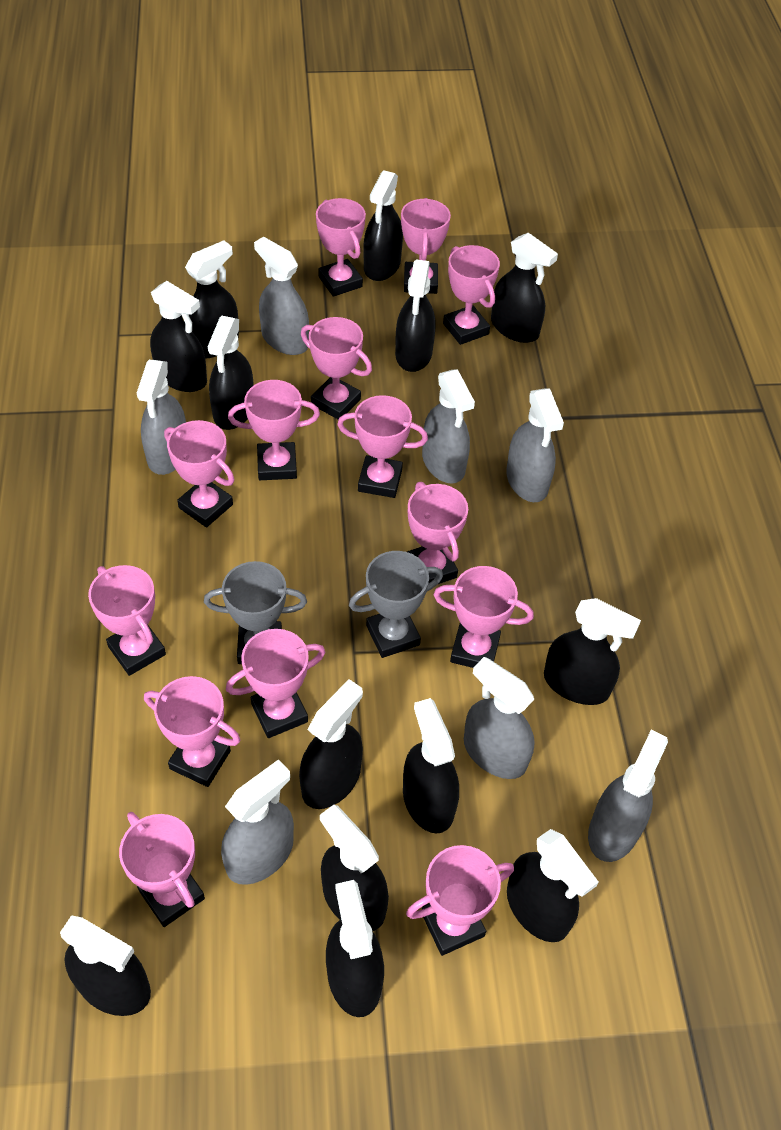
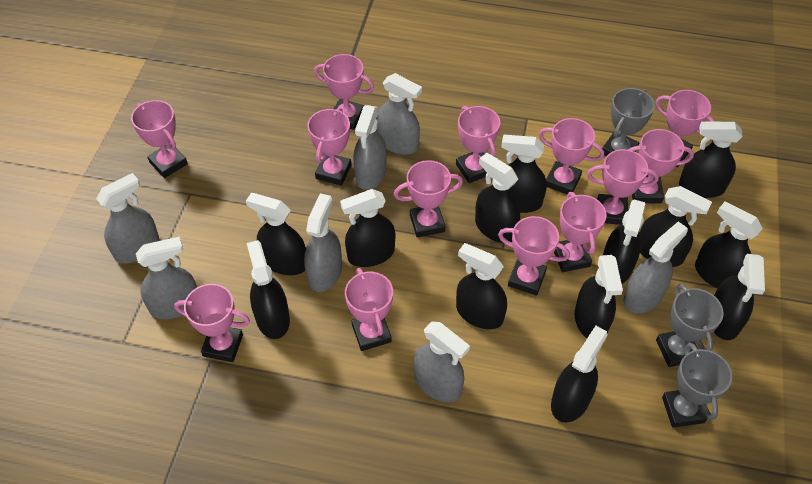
grey trophy: [204,561,307,664] [349,551,443,658] = 2 -> [602,88,655,156] [656,284,724,367] [662,343,732,428] = 3
pink trophy: [88,565,166,676] [119,812,205,927] [144,676,240,787] [164,420,234,527] [226,629,325,738] [228,380,320,480] [301,317,372,420] [316,198,366,297] [337,395,428,498] [401,198,451,294] [406,845,514,956] [407,482,468,584] [433,566,534,668] [443,245,500,345] = 14 -> [131,100,188,178] [174,284,250,362] [307,108,351,186] [314,54,374,130] [345,268,393,351] [394,160,463,238] [456,106,500,183] [498,216,570,295] [539,118,604,195] [554,192,607,272] [587,149,659,225] [628,129,694,204] [656,90,715,167] = 13

